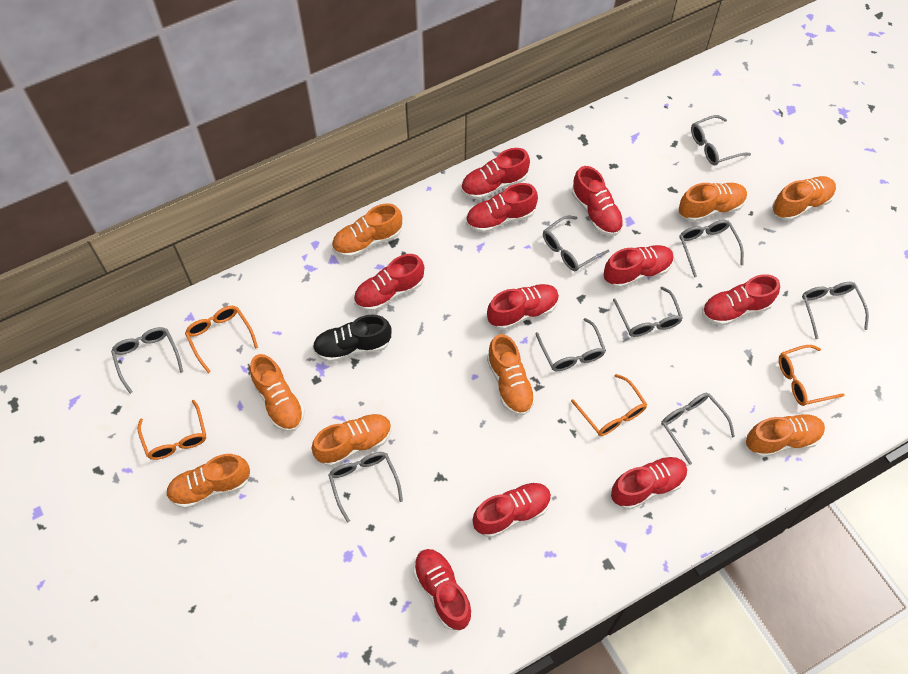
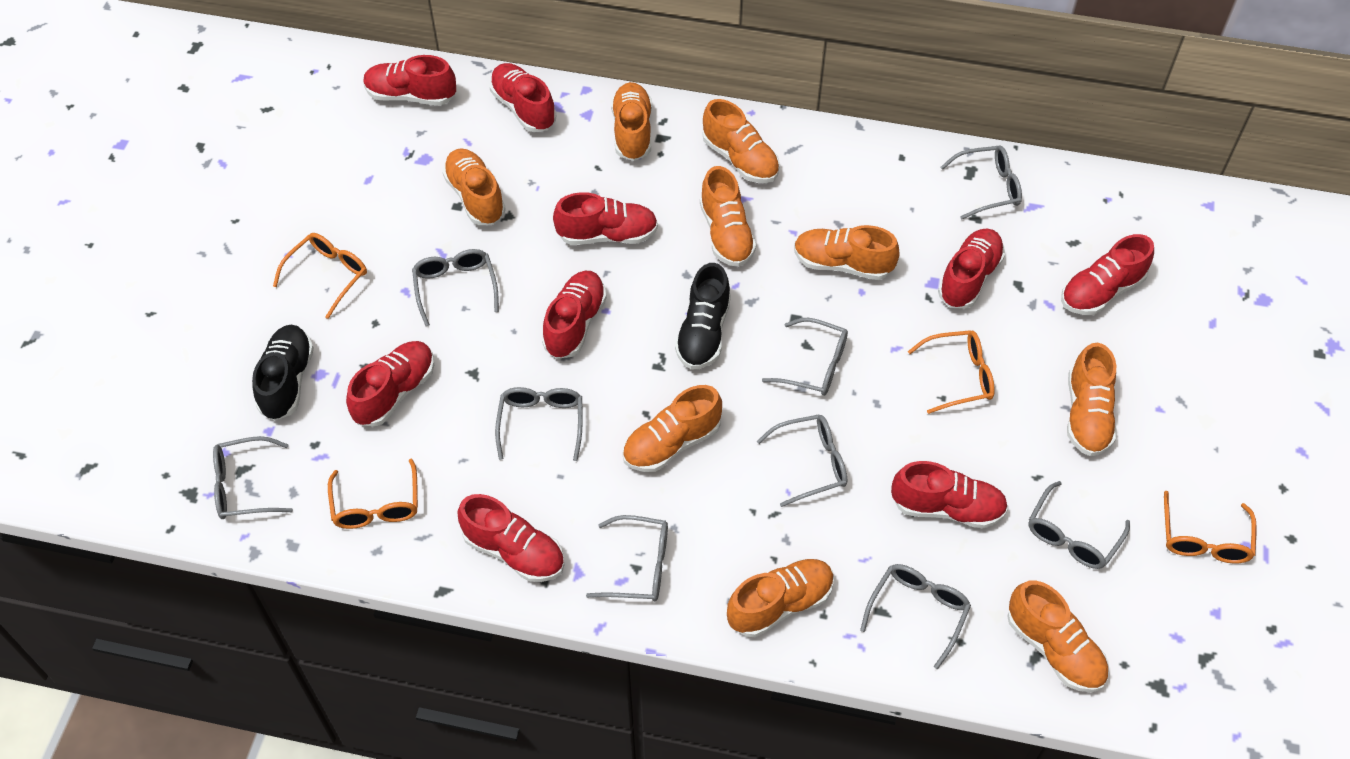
black shoe: [313,315,392,362] = 1 -> [252,325,314,421] [675,263,731,370] = 2
orange shoe: [166,454,250,509] [250,354,305,432] [312,413,392,467] [332,203,402,258] [487,334,536,415] [679,183,747,222] [746,413,825,458] [772,176,836,221] = 8 -> [442,148,506,225] [611,82,652,161] [622,385,722,472] [700,166,757,267] [703,99,780,183] [727,559,834,637] [794,225,900,280] [1007,580,1109,692] [1067,343,1117,456] = 9
red shoe: [354,254,424,311] [413,549,472,630] [461,148,530,200] [466,183,538,233] [472,482,551,538] [487,284,559,330] [572,166,624,236] [604,245,674,288] [611,456,688,510] [702,274,780,326] = 10 -> [346,341,434,427] [363,55,456,106] [458,494,564,582] [490,63,556,132] [542,271,607,359] [553,192,658,245] [891,461,1008,529] [938,228,1005,309] [1061,234,1154,315] = 9

